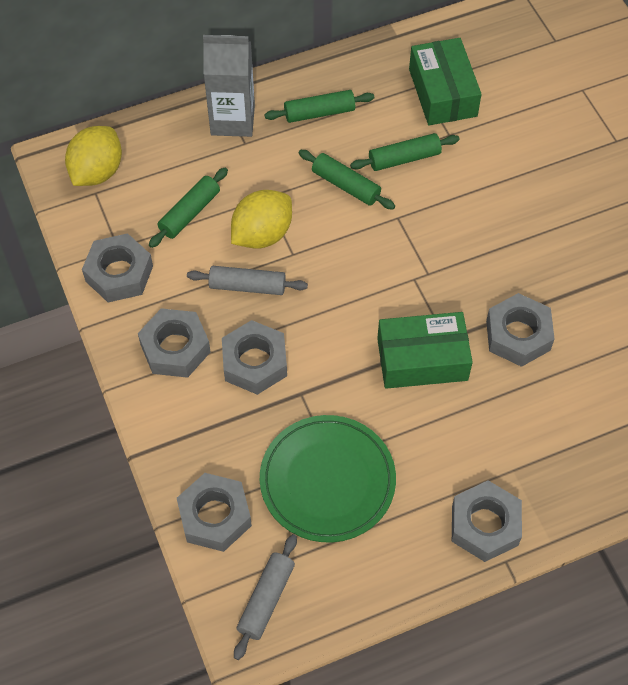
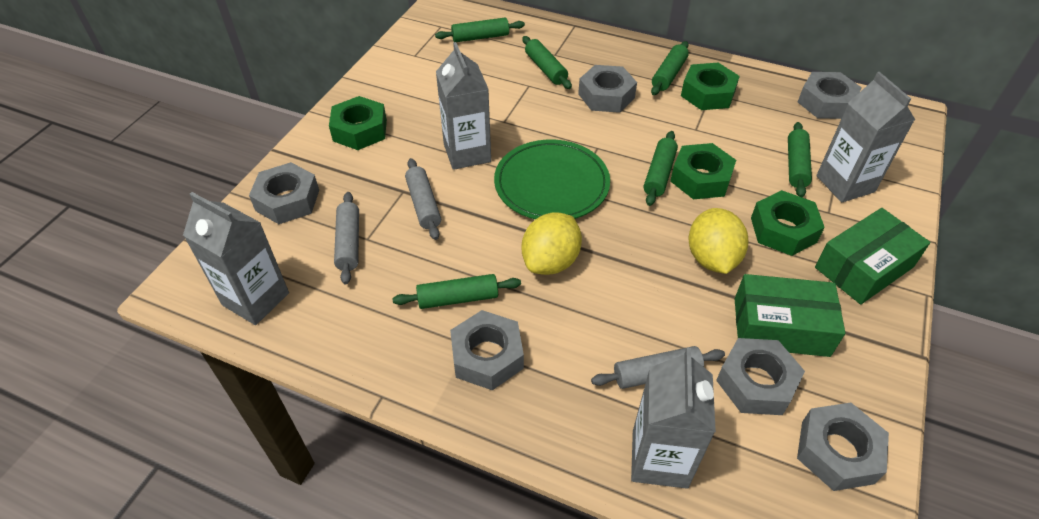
green nut: none = 0 -> [329,96,387,150] [670,143,736,199] [681,63,740,110] [751,190,825,256] = 4
green rolling pin: [149,167,228,248] [264,90,374,123] [299,150,395,209] [350,133,460,171] = 4 -> [392,274,521,309] [435,18,525,42] [522,36,572,89] [644,131,678,206] [651,41,689,95] [788,122,812,197] = 6
grey carton: [203,35,255,137] = 1 -> [183,192,289,325] [436,42,491,170] [631,347,716,489] [816,72,915,202] = 4
grey rolling pin: [187,266,308,295] [234,534,297,660] = 2 -> [334,192,359,284] [405,158,441,240] [591,346,725,389] = 3

